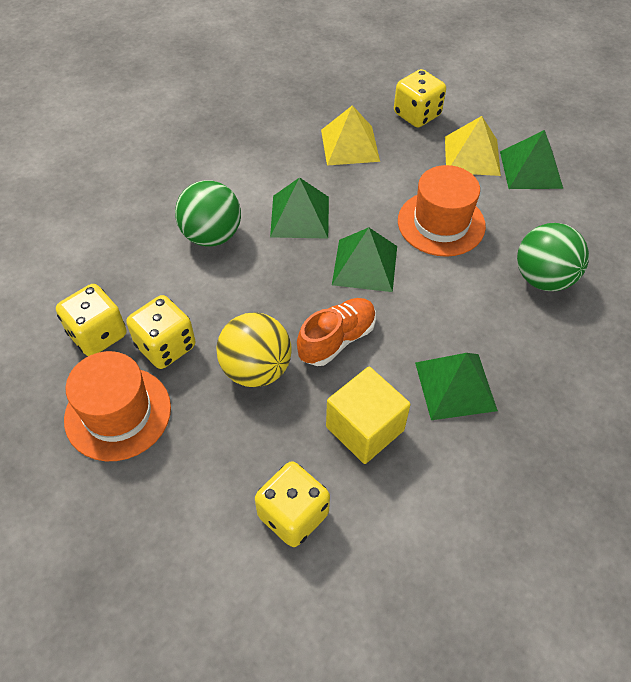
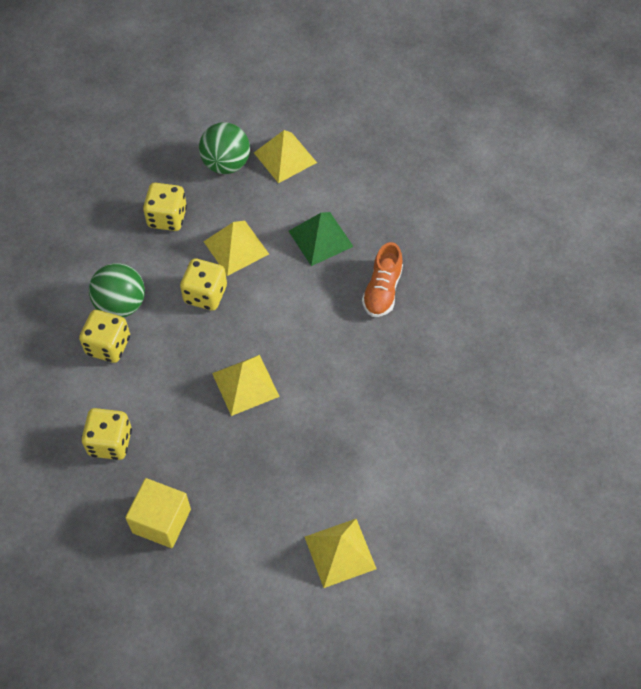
green pyramid: [270,177,329,239] [332,227,397,292] [415,353,498,420] [500,130,563,189] = 4 -> [289,212,354,266] = 1
orange hat: [64,351,171,461] [398,165,486,257] = 2 -> none = 0
yellow ball: [216,313,292,387] = 1 -> none = 0
yellow pyramid: [321,105,380,165] [445,116,501,176] = 2 -> [204,221,269,276] [212,355,280,416] [254,130,317,183] [305,519,376,588] = 4

